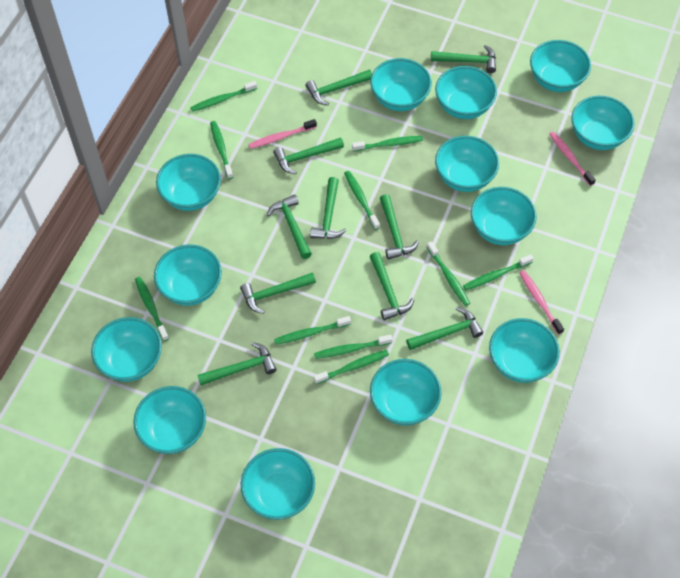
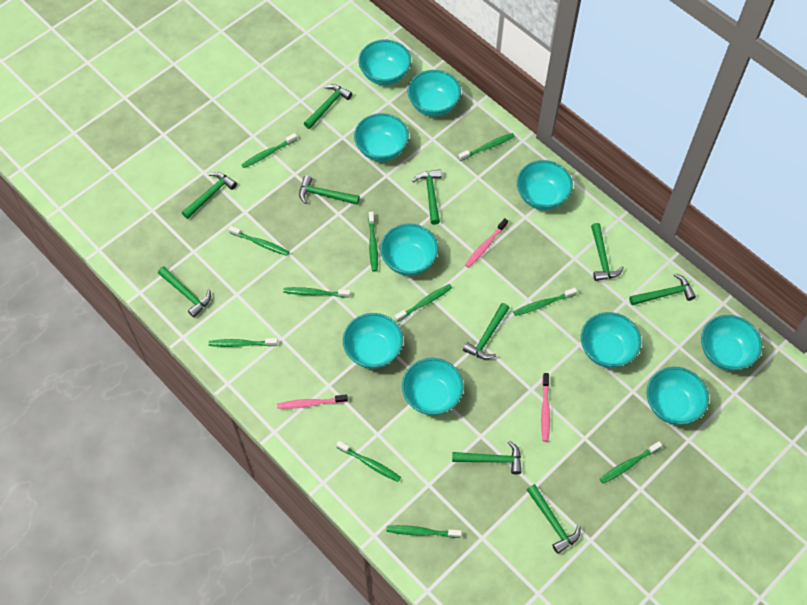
green toothbrush: [135,277,169,341] [190,81,257,112] [210,121,233,179] [274,316,351,345] [314,335,393,359] [314,350,389,384] [344,171,380,230] [352,136,423,152] [427,242,470,306] [463,254,534,290] = 10 -> [209,338,278,347] [229,226,289,256] [241,133,297,168] [283,287,350,298] [336,441,401,482] [368,211,378,272] [386,525,462,538] [394,284,452,322] [458,133,515,161] [513,288,577,316] [600,441,662,484] = 11
turquoise bowl: [91,317,162,382] [133,386,206,454] [154,245,222,306] [156,154,221,211] [241,448,315,520] [370,58,432,111] [370,359,442,425] [435,66,497,119] [435,136,499,192] [471,187,537,245] [489,318,560,383] [530,40,591,92] [571,96,635,150] = 13 -> [343,313,403,369] [354,113,409,162] [358,40,411,85] [380,223,438,276] [402,358,464,415] [407,70,461,117] [517,160,573,210] [581,312,641,368] [646,367,709,425] [701,315,762,371] = 10

